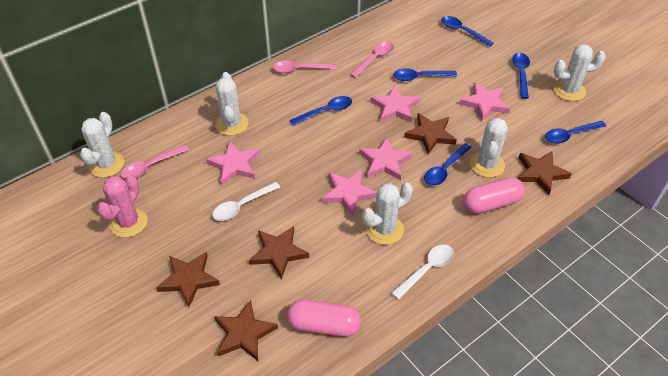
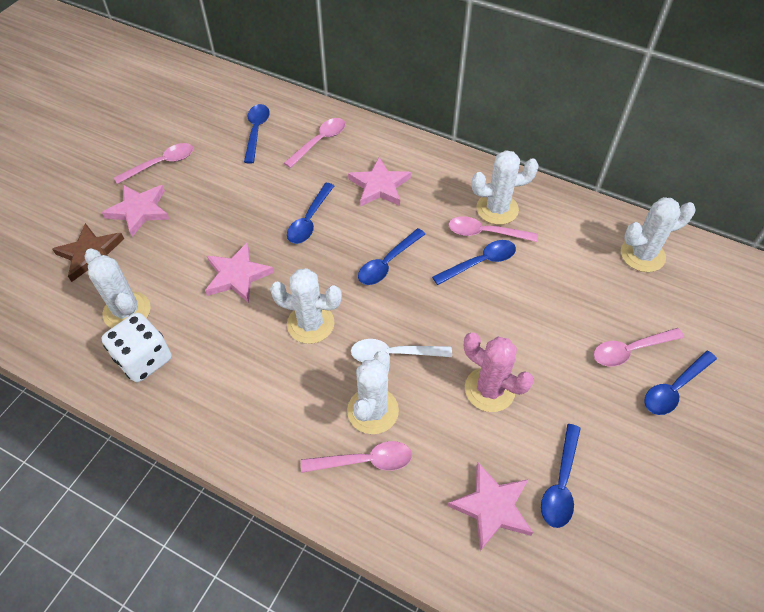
brown star: [156,252,220,307] [214,300,278,361] [249,226,309,280] [404,113,457,154] [518,151,572,195] = 5 -> [52,223,124,282] = 1
pink capsule: [287,300,361,337] [463,177,525,214] = 2 -> none = 0
pink spoon: [121,145,189,179] [272,61,336,73] [350,41,394,78] = 3 -> [114,143,194,184] [284,118,345,168] [301,441,412,473] [449,216,538,242] [593,328,684,366] = 5
pink star: [206,141,260,185] [322,169,377,216] [359,137,412,180] [370,85,420,122] [460,82,510,121] = 5 -> [102,185,169,237] [205,243,274,303] [348,157,411,207] [448,463,533,551] = 4
white dice: none = 0 -> [101,313,171,382] = 1
white spoon: [212,182,280,221] [392,244,454,300] = 2 -> [351,339,452,362] = 1

